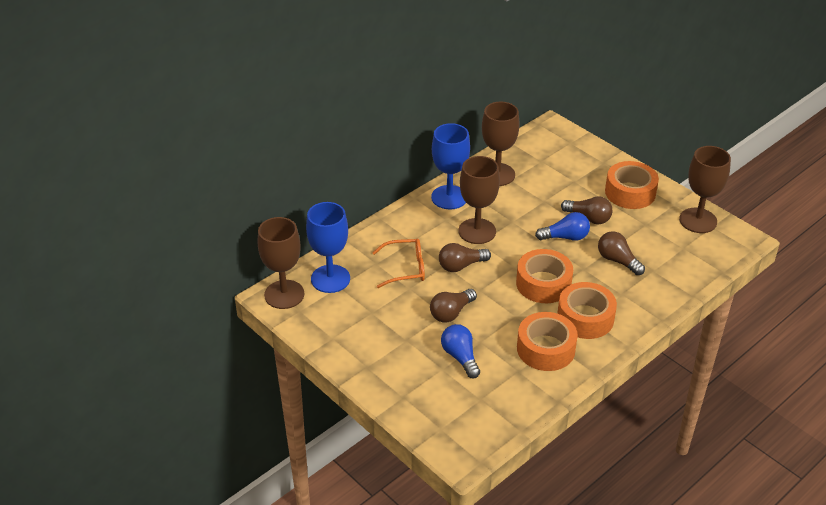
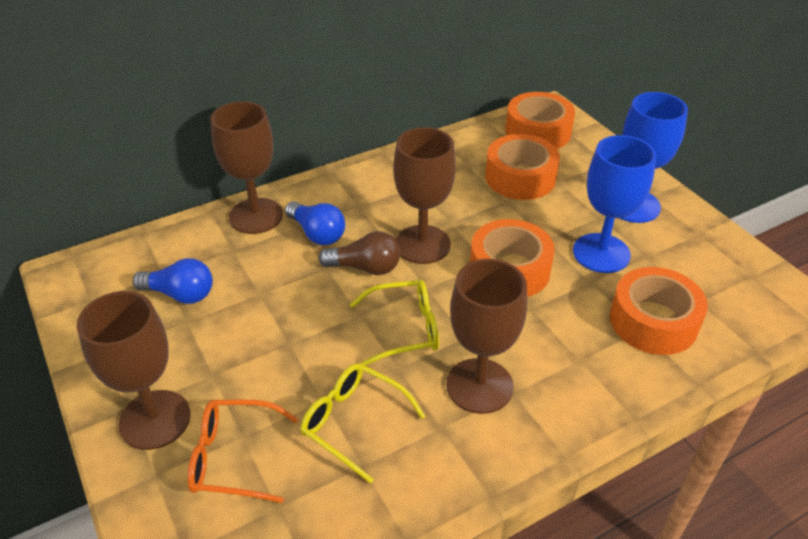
brown light bulb: [430,289,477,322] [439,243,491,272] [561,196,612,225] [598,231,645,275] = 4 -> [318,231,400,275] = 1
yellow glasses: none = 0 -> [300,363,426,484] [350,280,439,366] = 2

